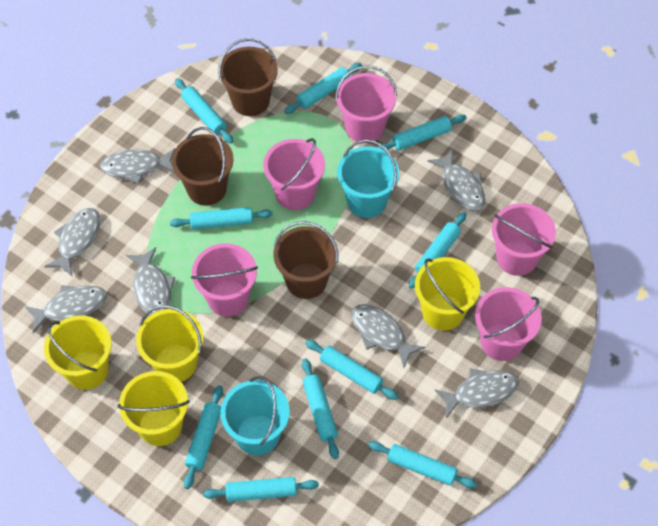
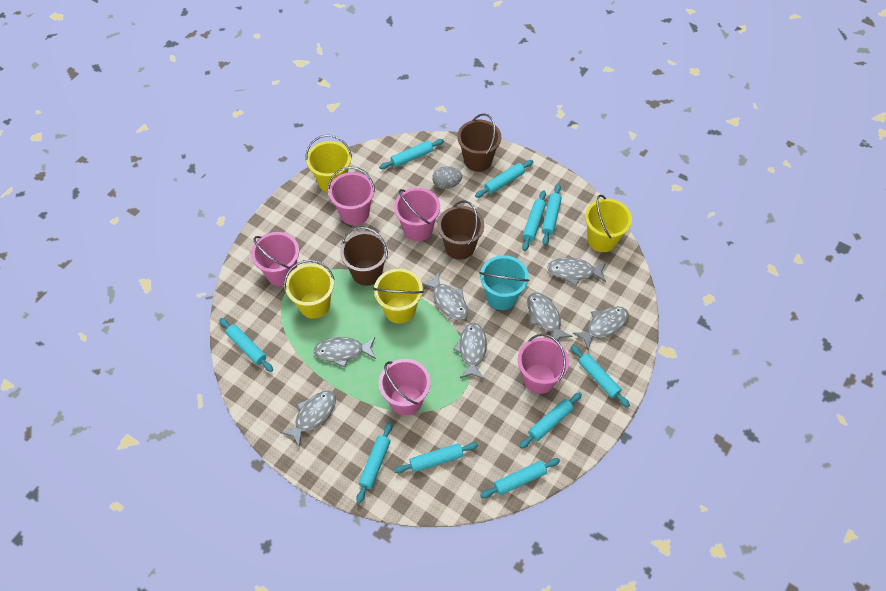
grey egg: none = 0 -> [432,166,462,189] = 1
turquoise bucket: [220,376,290,455] [337,139,399,218] = 2 -> [479,255,529,310] = 1

